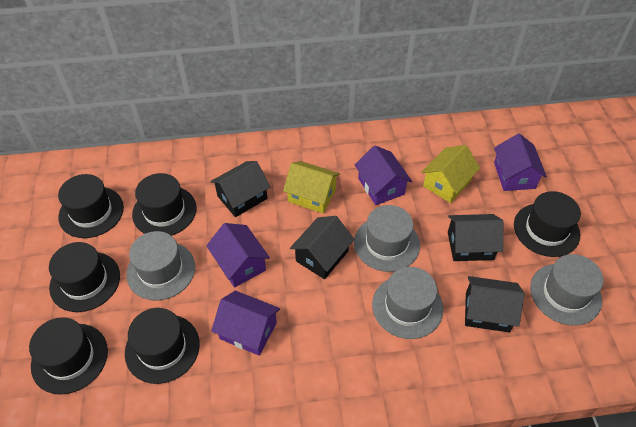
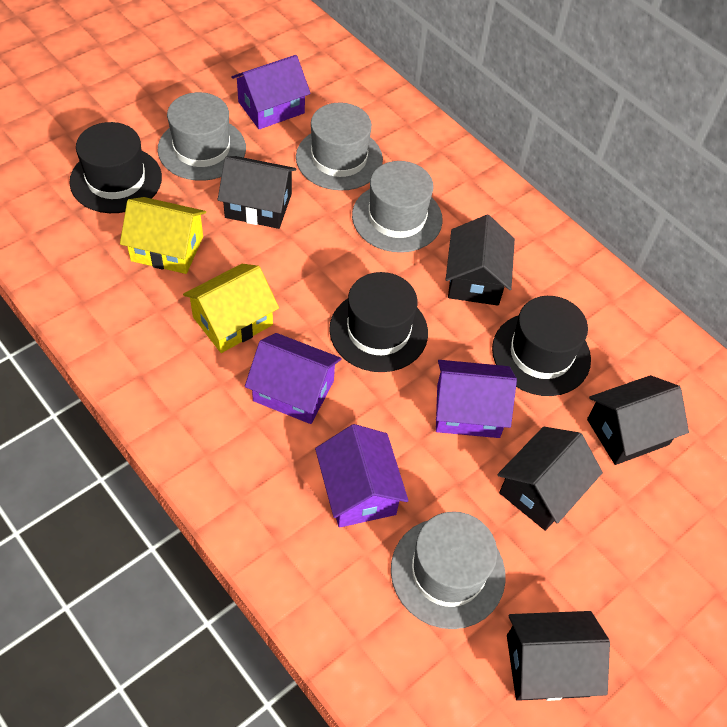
black hat: [29,317,108,395] [49,242,120,312] [58,174,124,238] [125,308,200,384] [132,173,196,236] [514,191,581,257] = 6 -> [69,122,162,213] [329,272,428,372] [492,296,591,396] = 3
black house: [210,161,270,217] [290,216,355,279] [448,214,503,261] [465,276,525,333] = 4 -> [218,156,296,229] [446,215,515,306] [498,427,603,531] [507,611,610,701] [587,375,689,465] = 5

